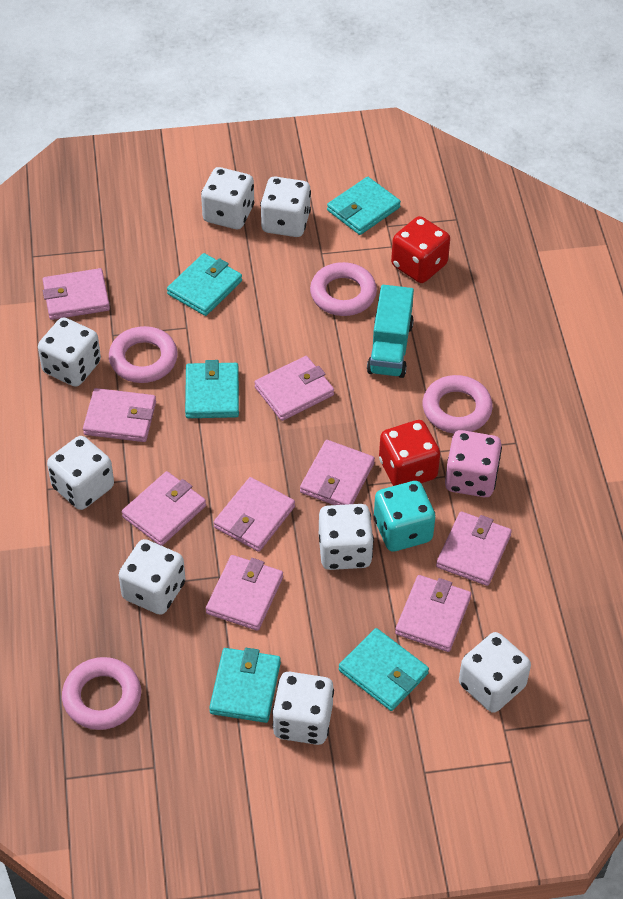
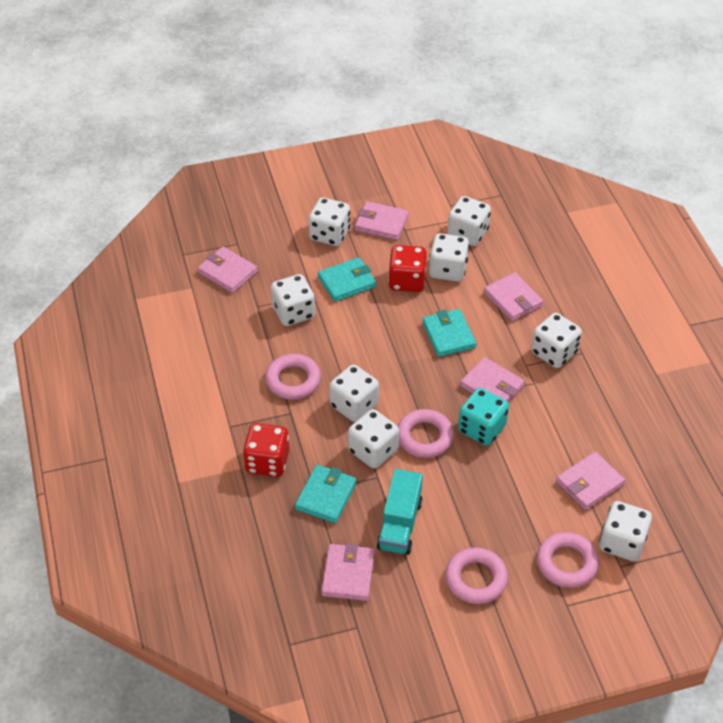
pink dice: [445,430,502,497] = 1 -> none = 0
pink wallet: [42,268,110,320] [83,388,156,442] [122,471,206,546] [206,555,283,631] [214,477,295,552] [254,356,334,421] [300,440,375,505] [395,575,471,652] [436,512,512,586] = 9 -> [198,246,258,293] [321,543,375,601] [355,201,409,240] [460,357,525,402] [484,272,544,321] [556,452,625,510] = 6
turquoise wallet: [167,253,242,316] [185,360,239,418] [209,648,281,723] [327,177,401,235] [339,628,429,711] = 5 -> [295,465,357,523] [318,257,376,302] [422,309,477,357] = 3

